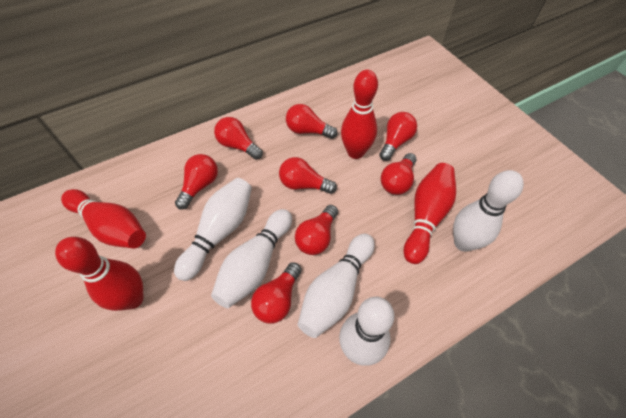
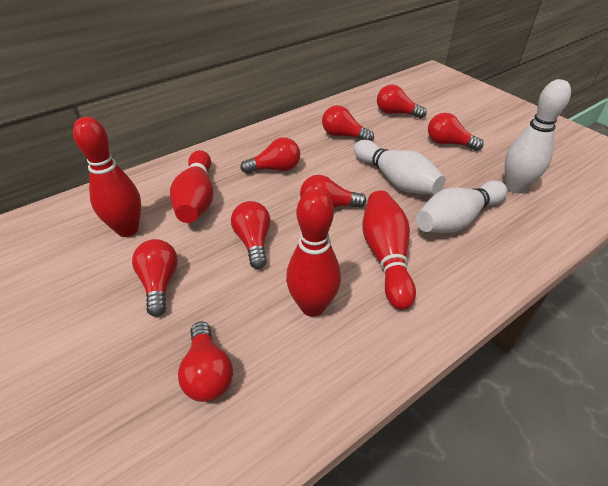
white bowling pin: [174,178,252,281] [211,209,292,308] [298,234,375,338] [339,297,395,366] [453,170,524,252] = 5 -> [354,140,445,195] [416,180,507,233] [505,79,571,193] = 3

